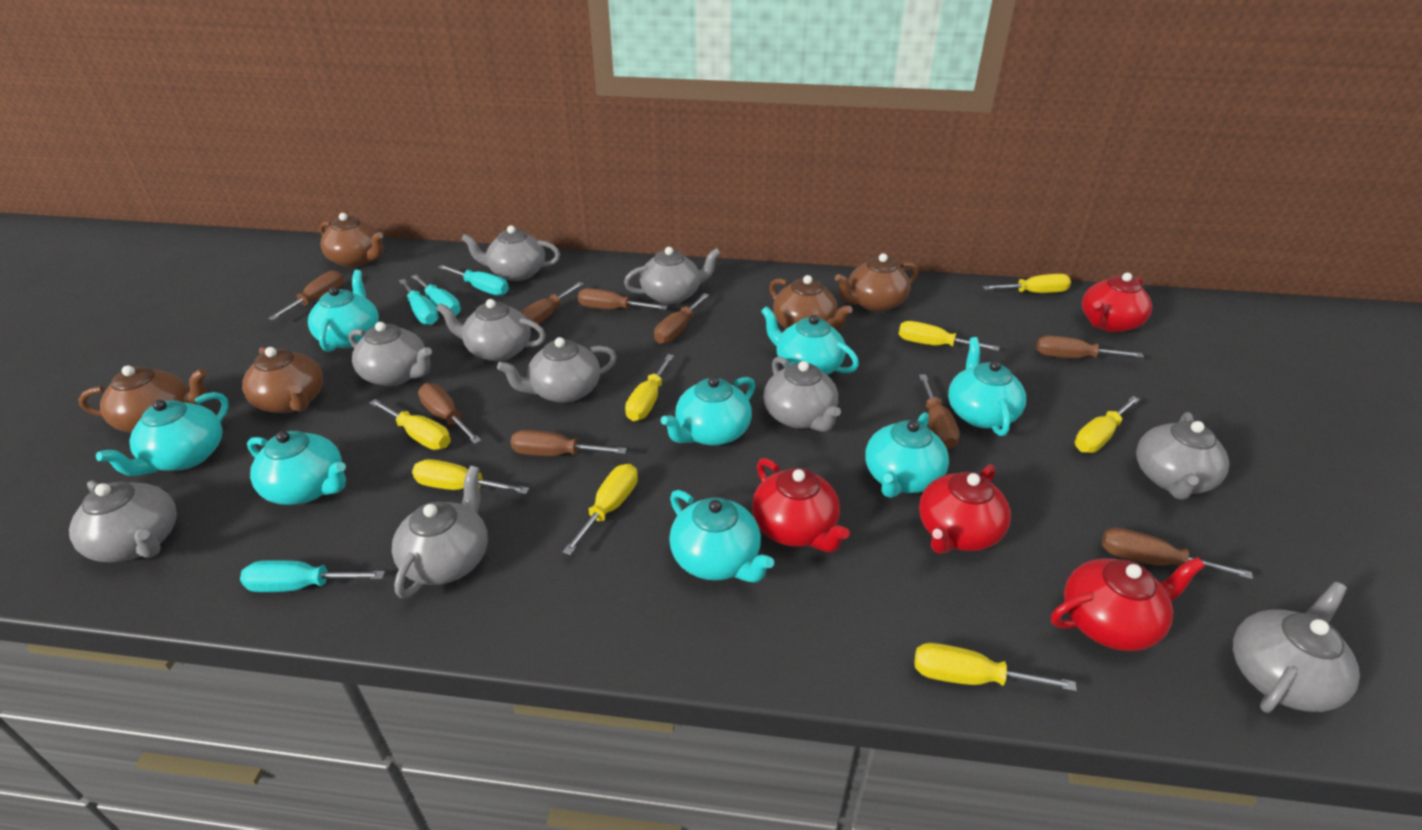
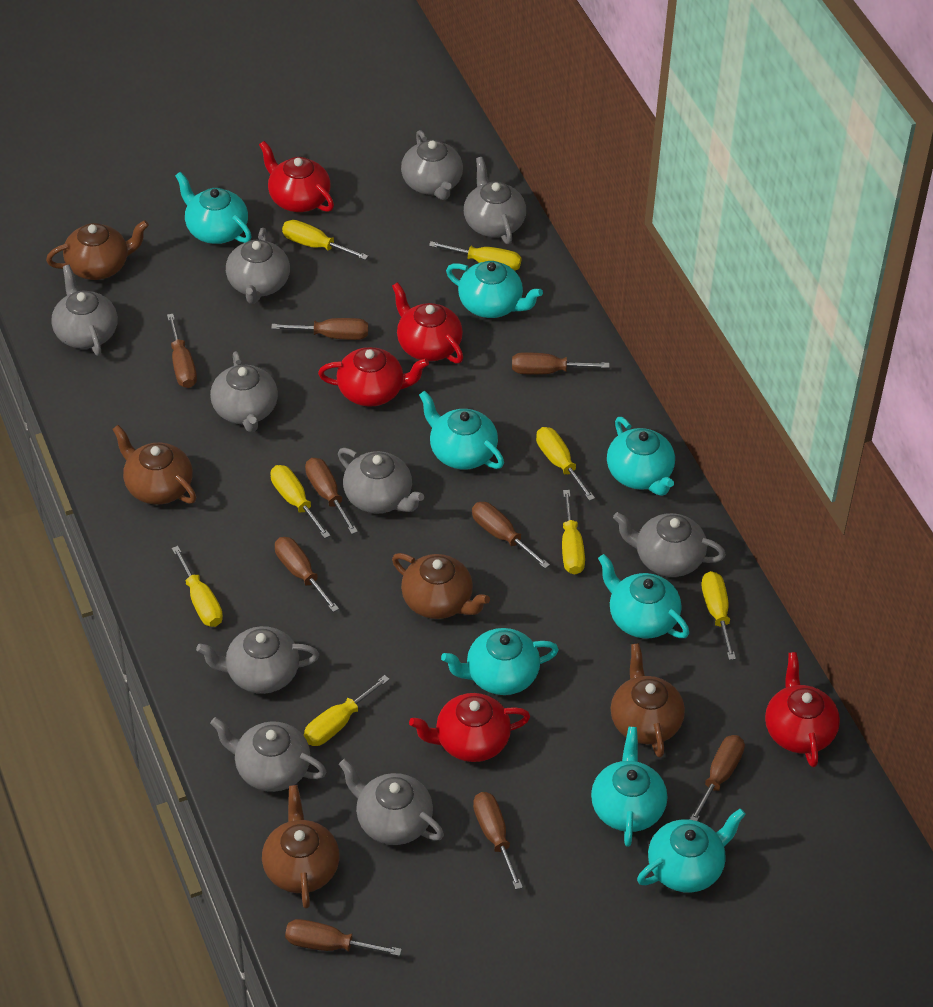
red teapot: [752,458,850,552] [919,464,1011,554] [1051,557,1205,651] [1082,273,1152,333] = 4 -> [259,141,334,212] [318,347,429,407] [392,282,463,364] [409,693,530,762] [765,652,840,767] = 5
turquoise screwdriver: [240,560,385,592] [399,279,439,325] [411,275,461,316] [438,265,509,296] = 4 -> none = 0

